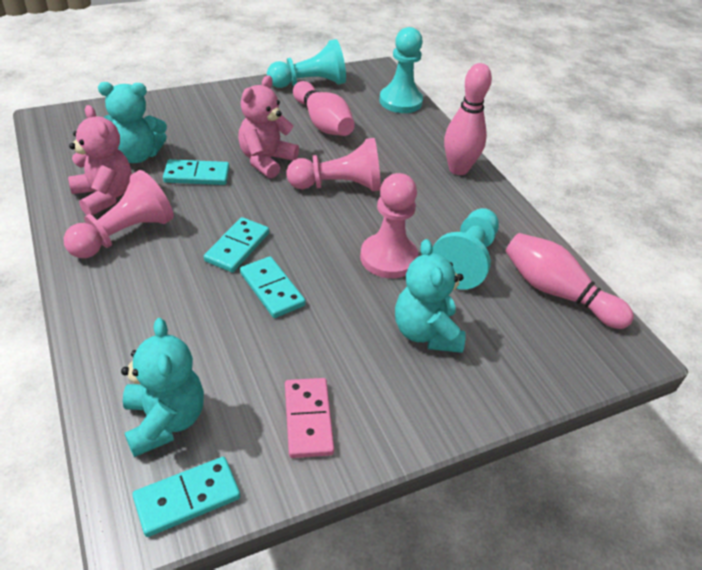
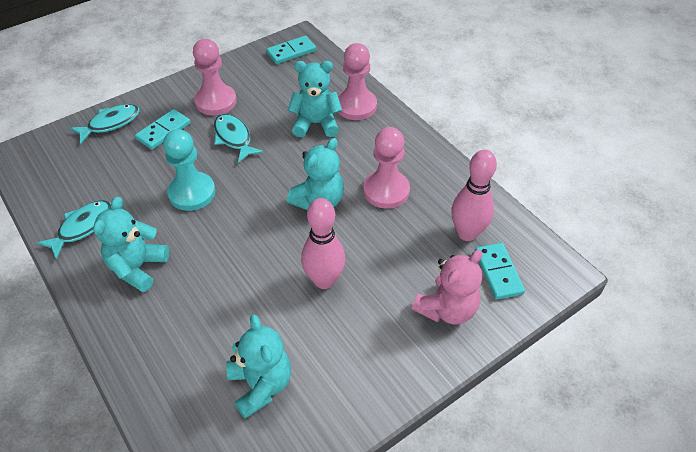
pink bowling pin: [293,81,355,136] [444,63,492,175] [505,233,634,329] = 3 -> [301,198,345,289] [451,150,497,241] = 2
pink domino: [285,378,334,458] = 1 -> none = 0
pink teddy bear: [68,105,132,215] [238,75,299,179] = 2 -> [412,250,482,325] = 1
turquoise domino: [132,457,240,537] [163,159,229,185] [204,217,269,272] [240,256,306,318] = 4 -> [135,109,191,150] [266,36,316,64] [475,243,525,300] = 3
turquoise fish: none = 0 -> [37,200,111,260] [70,104,140,144] [214,114,264,163] = 3
turquoise pawn: [267,39,346,88] [379,27,423,113] [432,208,499,290] = 3 -> [163,129,215,211] = 1
turquoise teddy bear: [98,82,167,163] [121,318,204,457] [395,239,466,353] = 3 -> [93,197,169,292] [226,314,291,419] [287,138,344,210] [288,61,342,137] = 4

